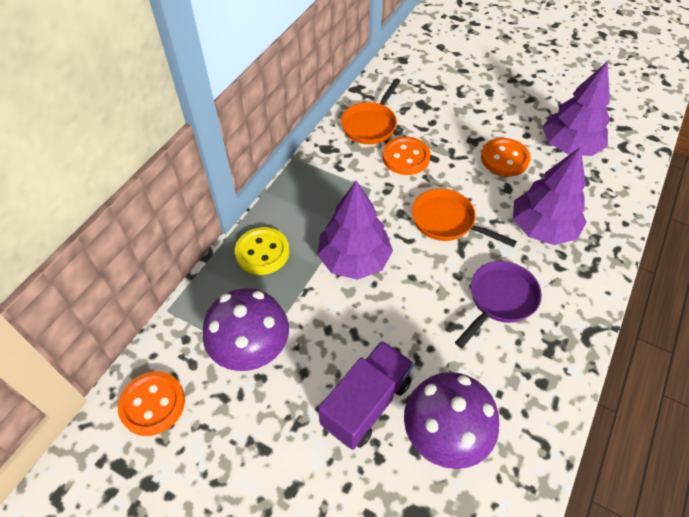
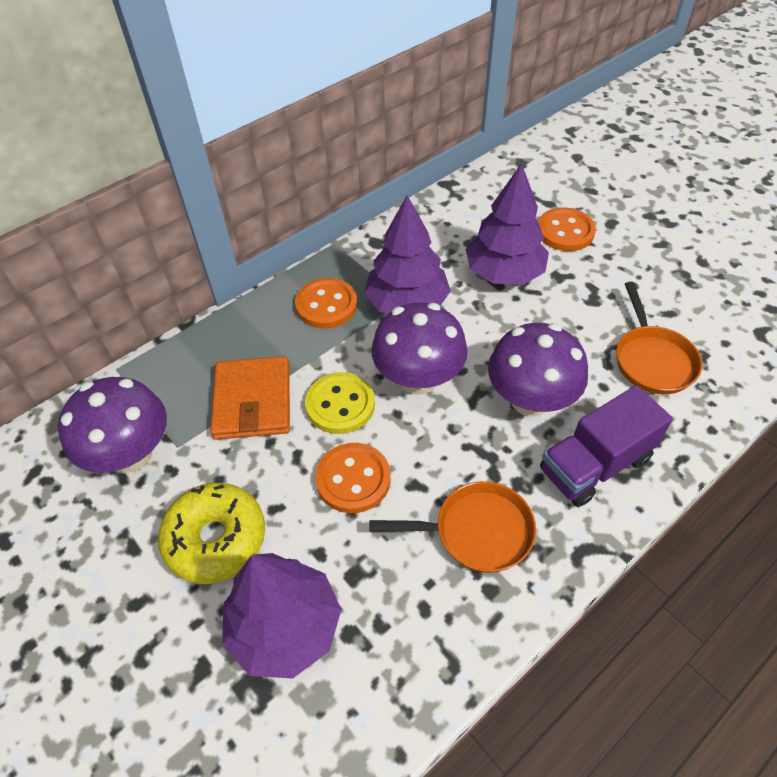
orange wallet: none = 0 -> [210,356,290,440] = 1
purple mushroom: [203,288,289,371] [404,372,499,469] = 2 -> [58,377,167,473] [371,303,468,395] [488,323,588,417] = 3
purple pan: [455,261,542,348] = 1 -> none = 0
yellow donut: none = 0 -> [158,483,265,584] = 1

